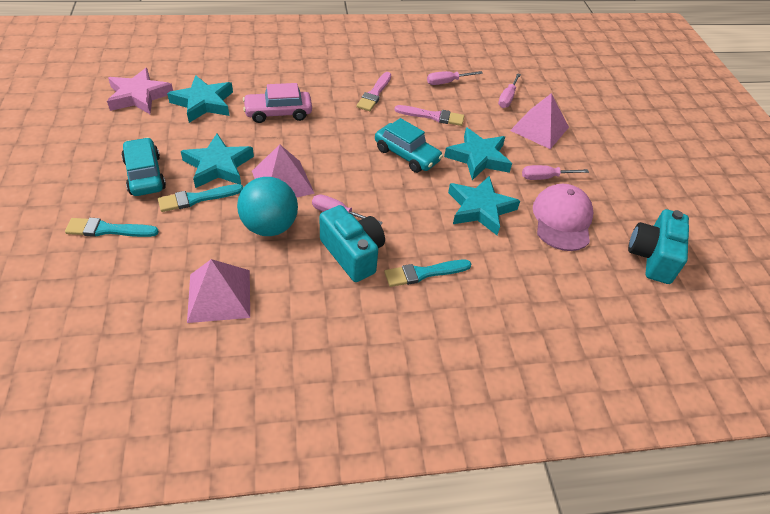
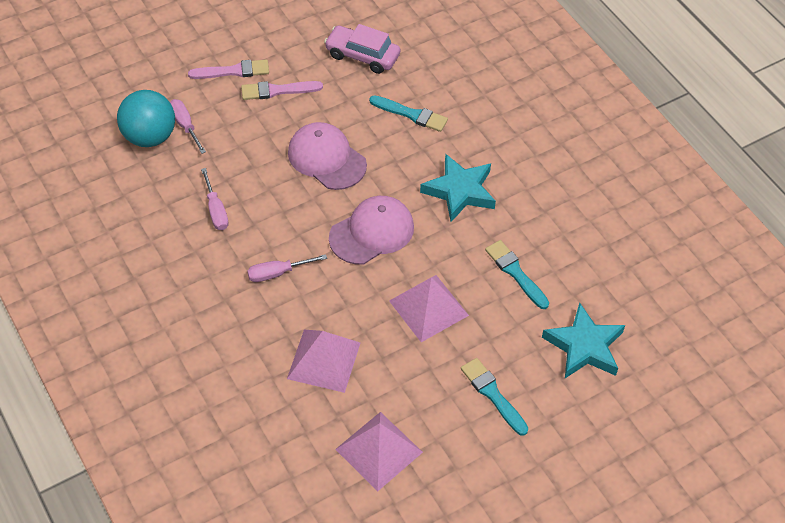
pink cap: [533,184,593,251] = 1 -> [288,122,367,190] [329,196,414,265] = 2
pink screwdriver: [312,194,383,225] [427,71,483,85] [498,73,521,108] [522,165,589,180] = 4 -> [170,99,206,154] [201,168,229,230] [247,254,327,282] = 3
pink star: [107,68,173,114] = 1 -> none = 0
turquoise camera: [319,205,385,282] [628,209,689,284] = 2 -> none = 0
turquoise car: [121,137,166,196] [375,118,443,173] = 2 -> none = 0
turquoise star: [167,75,233,123] [181,134,254,188] [444,127,512,180] [448,176,520,235] = 4 -> [420,154,496,222] [542,303,625,378] = 2

